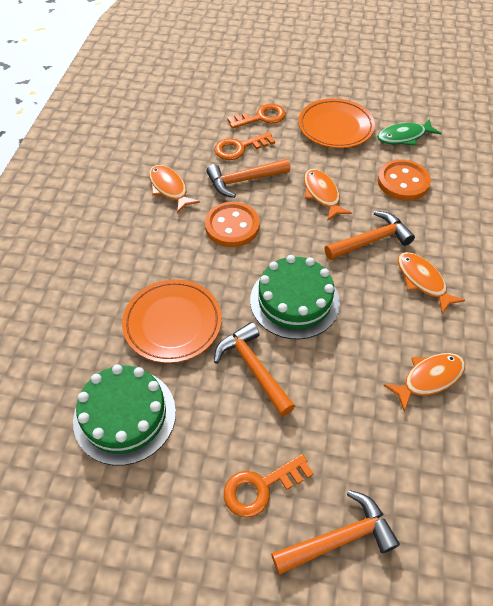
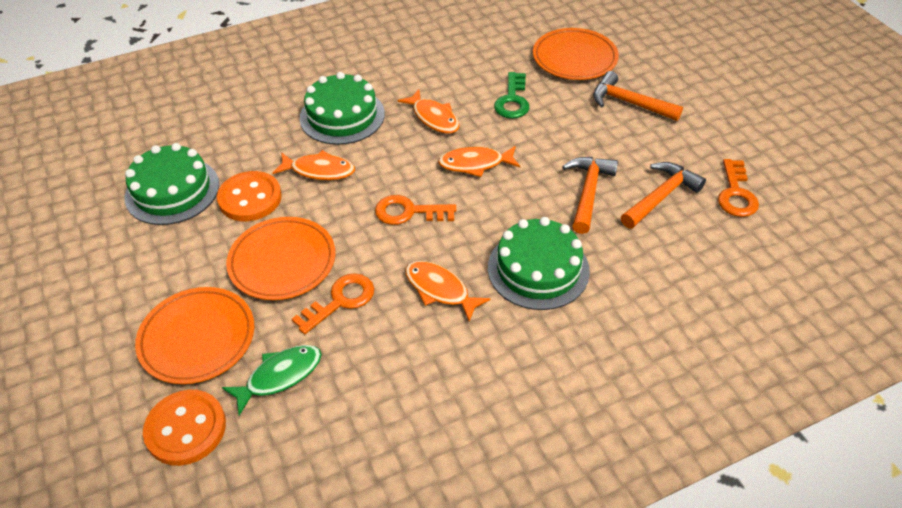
green cake: [73,364,176,465] [250,255,340,339] = 2 -> [125,143,219,225] [300,72,385,145] [488,217,590,310] = 3
green key: none = 0 -> [494,72,529,119] = 1
orange hammer: [206,159,290,198] [214,322,295,416] [271,490,400,575] [325,211,415,260] = 4 -> [562,157,618,234] [593,71,683,121] [621,162,706,229] = 3
orange plate: [122,279,222,363] [298,98,375,148] = 2 -> [135,287,254,384] [226,217,335,300] [533,28,619,80] = 3

